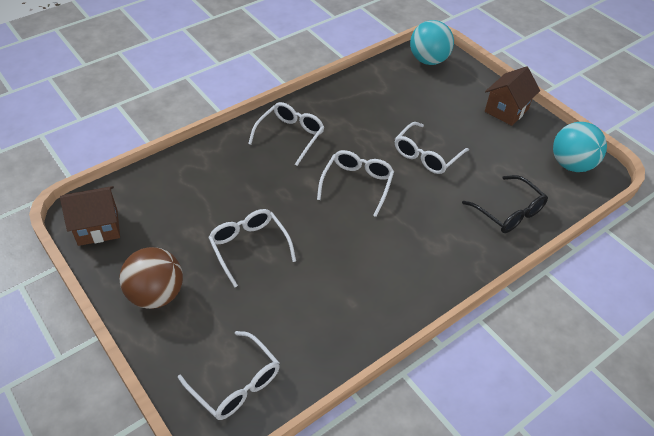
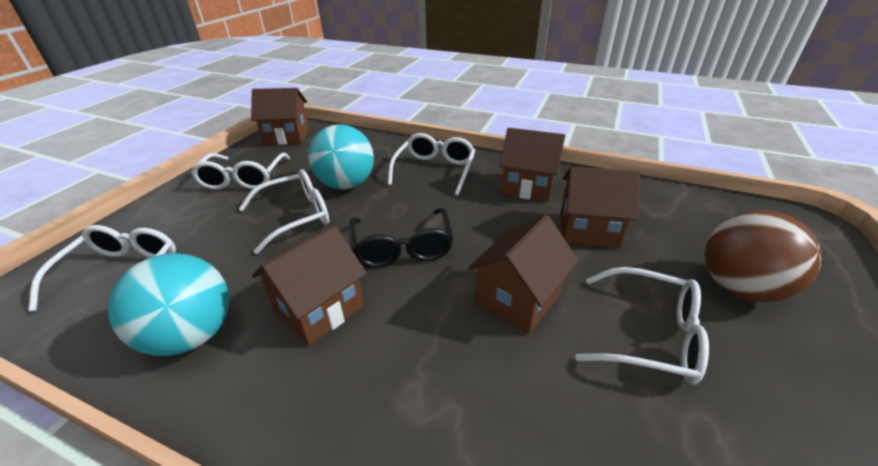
brown house: [60,186,120,246] [485,66,540,126] = 2 -> [251,88,309,145] [252,225,367,346] [468,215,579,334] [500,128,565,202] [560,166,641,248] = 5

